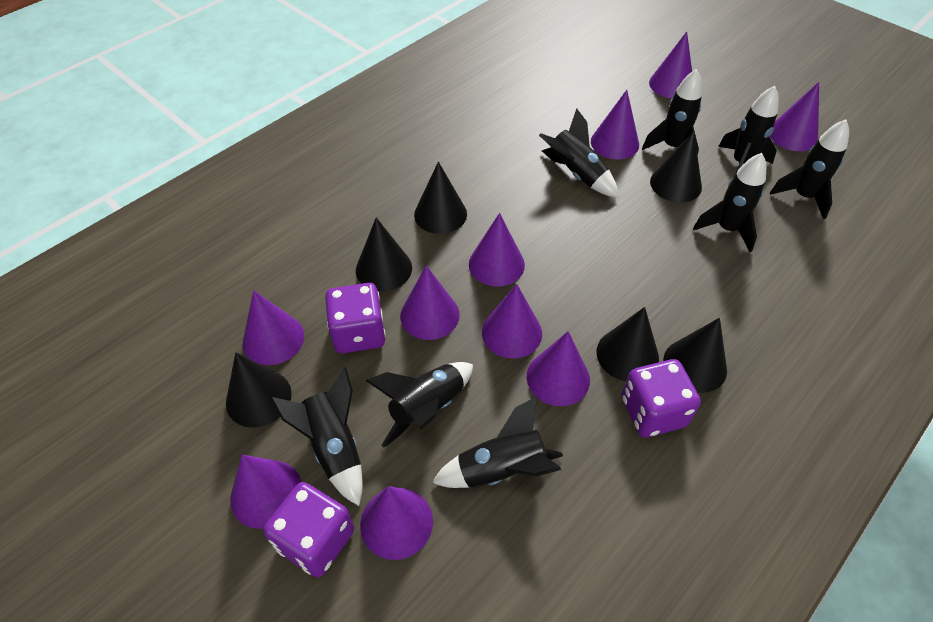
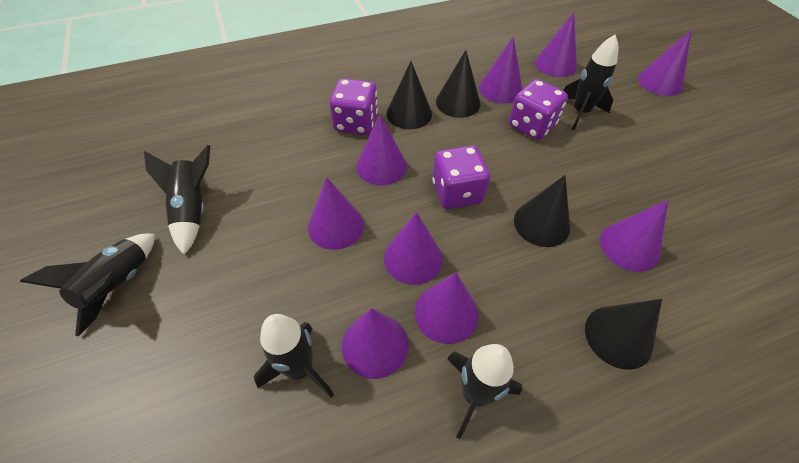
black cone: [226,353,292,428] [356,217,412,291] [414,161,467,234] [597,307,659,381] [650,131,702,202] [663,318,727,393] = 6 -> [386,61,432,129] [436,50,480,118] [514,175,570,247] [585,299,662,370] = 4
black rocket: [270,367,363,506] [366,362,473,447] [432,396,563,488] [539,109,619,198] [642,69,702,156] [693,153,766,252] [718,86,779,178] [770,119,849,219] = 8 -> [20,234,155,337] [144,145,210,255] [254,314,334,398] [447,344,522,439] [563,35,618,130] = 5
purple cone: [230,455,302,529] [243,290,304,365] [360,486,433,560] [400,265,460,340] [469,213,525,287] [482,284,542,358] [527,331,590,406] [591,90,639,160] [649,32,692,98] [770,82,819,151] = 10 -> [308,177,364,250] [342,308,409,379] [356,114,407,185] [384,212,443,285] [415,272,478,344] [479,36,522,103] [535,12,577,77] [600,200,669,272] [638,30,692,96] = 9

